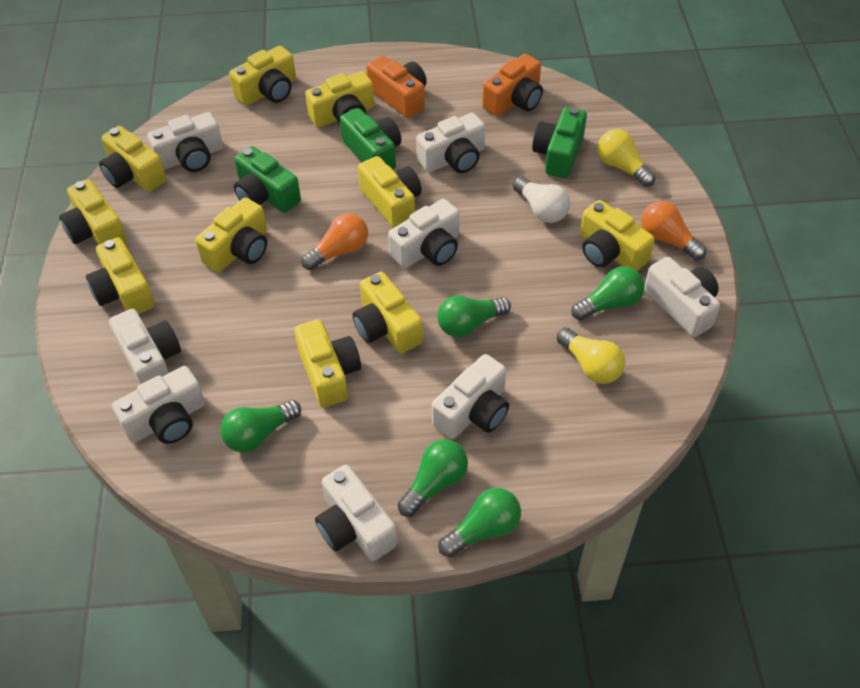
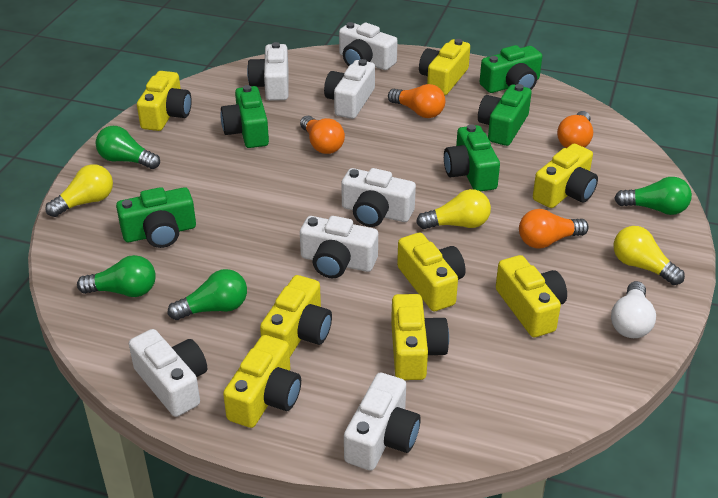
green camera: [234,146,301,213] [340,108,401,170] [532,107,587,178] = 3 -> [116,187,196,248] [220,85,269,148] [444,124,500,191] [478,84,531,146] [480,45,542,93] = 5
green light bulb: [220,400,301,453] [398,440,468,517] [437,296,511,337] [438,488,521,557] [571,266,645,320] = 5 -> [77,255,156,297] [96,126,160,169] [168,269,247,320] [614,177,692,215] = 4
orange camera: [366,55,427,118] [482,54,543,116] = 2 -> none = 0
orange light bulb: [301,214,368,270] [641,201,706,260] = 2 -> [300,116,345,154] [388,84,445,118] [519,209,589,248] [557,111,593,148] = 4
white camera: [109,309,181,384] [112,366,205,444] [147,112,223,172] [315,465,397,561] [388,199,460,268] [416,113,485,173] [432,354,509,439] [644,257,720,337] = 8 -> [129,329,207,417] [247,42,288,101] [300,216,378,278] [324,59,375,119] [339,22,398,70] [341,168,416,227] [344,372,421,470] = 7
yellow camera: [59,179,127,245] [86,237,154,314] [99,126,167,192] [195,198,267,272] [229,46,296,106] [295,319,361,407] [305,71,374,127] [353,272,423,353] [358,156,422,228] [580,200,655,271] = 10 -> [137,71,192,131] [223,335,301,428] [260,275,332,357] [391,294,449,380] [397,233,465,311] [419,39,470,95] [496,255,567,337] [533,144,598,208] = 8
yellow light bulb: [557,328,625,384] [597,129,655,187] = 2 -> [45,164,113,217] [416,189,491,229] [614,226,685,285] = 3

